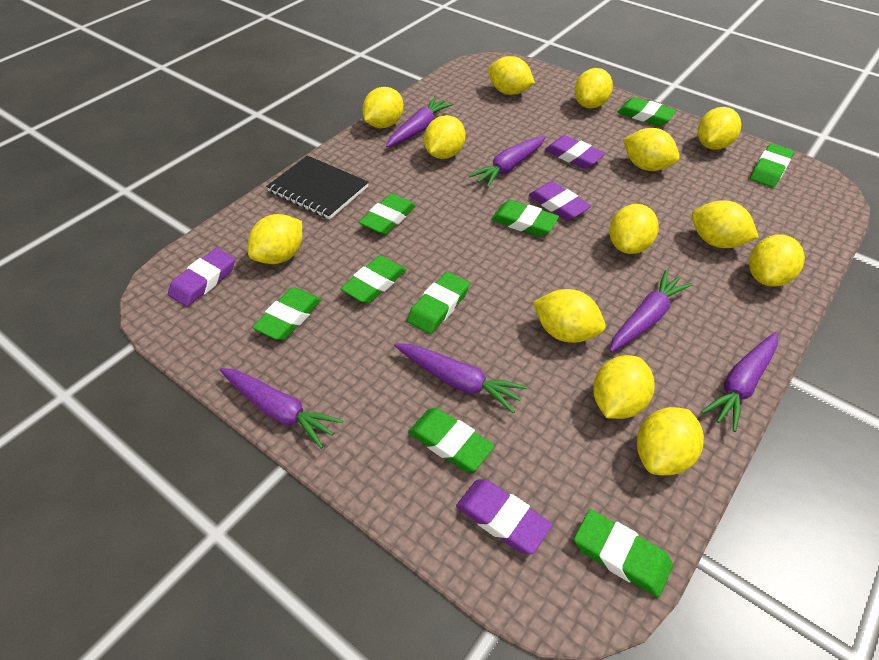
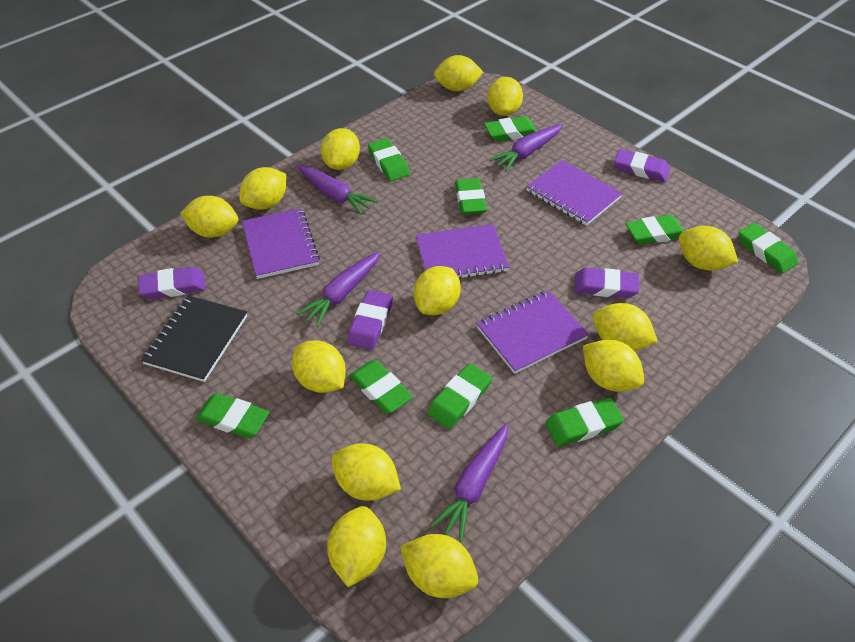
purple carrot: [219,368,343,449] [386,97,453,147] [394,343,528,413] [469,136,546,188] [610,270,693,352] [701,332,778,432] = 6 -> [296,165,378,215] [296,251,380,327] [431,423,508,542] [489,124,563,171] = 4
purple notebook: none = 0 -> [242,208,320,279] [416,224,509,279] [477,290,589,374] [526,160,622,226] = 4

